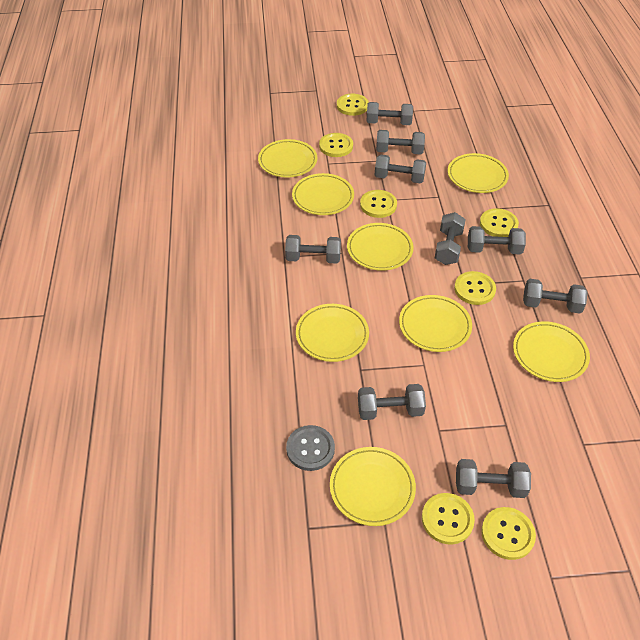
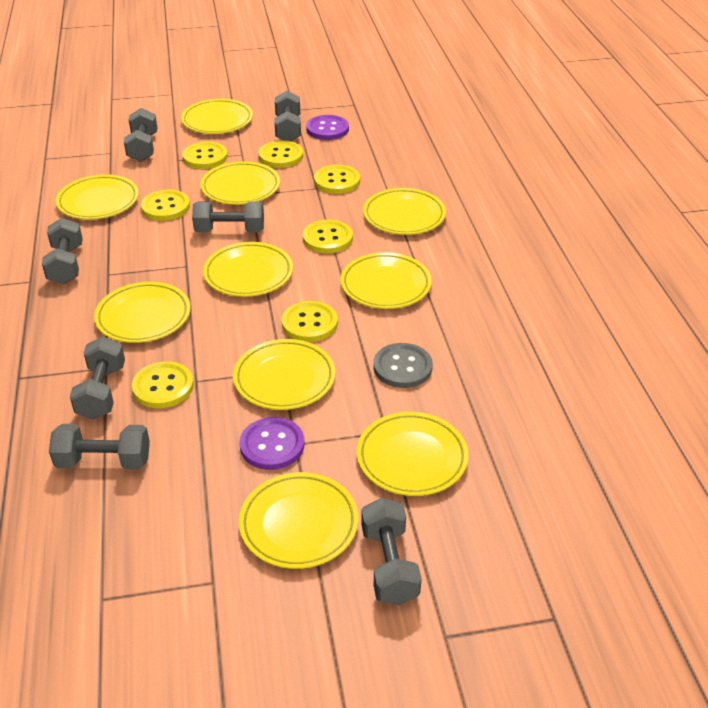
grey dumbbell: [285,235,341,264] [358,384,426,420] [366,102,413,125] [375,155,426,184] [376,130,425,154] [435,212,466,265] [456,459,531,498] [468,226,526,255] [523,279,588,313] = 9 -> [42,218,83,284] [49,424,150,469] [70,336,125,420] [124,108,158,162] [192,201,264,232] [275,91,301,141] [361,498,422,605] = 7
purple button: none = 0 -> [239,417,304,470] [306,115,349,140] = 2
yellow plate: [258,139,317,177] [292,173,354,215] [296,304,369,362] [330,447,416,526] [347,223,414,271] [399,295,472,352] [448,153,509,193] [513,321,590,382] = 8 -> [56,174,139,220] [94,282,191,343] [181,99,253,134] [200,161,280,205] [203,242,293,297] [233,339,336,410] [239,472,358,569] [341,252,432,309] [357,412,469,496] [363,188,446,235] = 10

